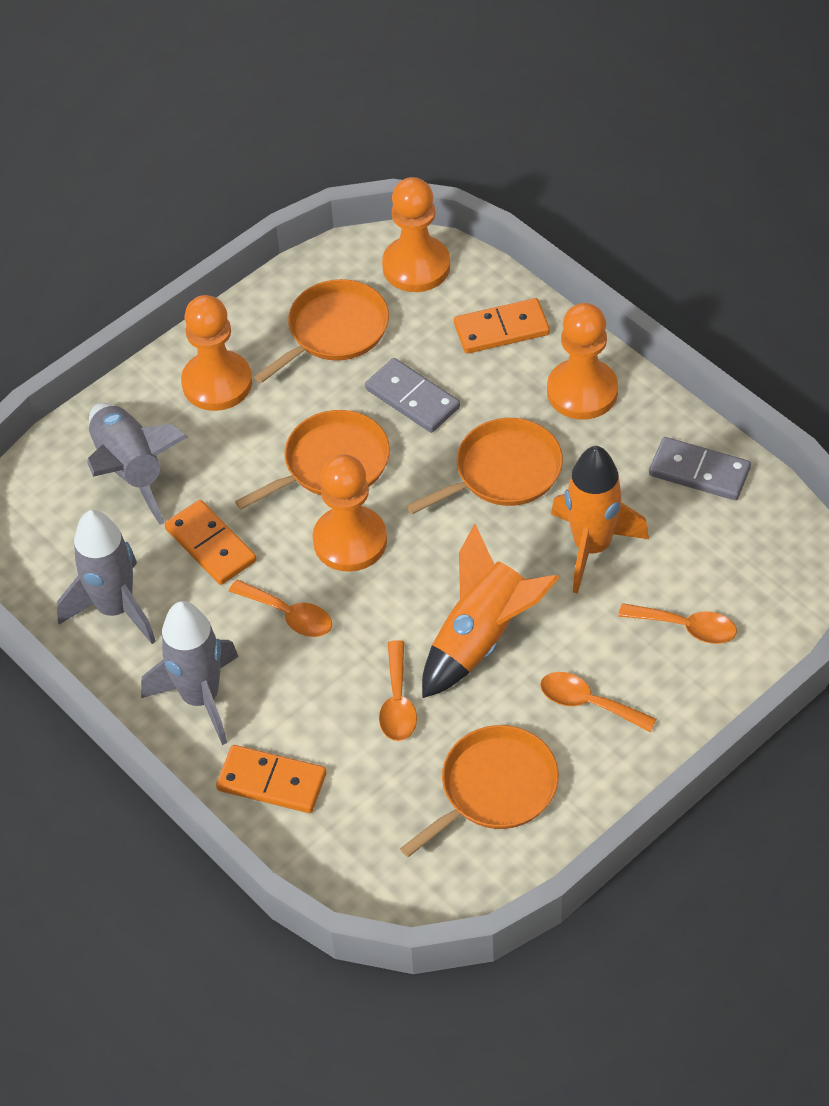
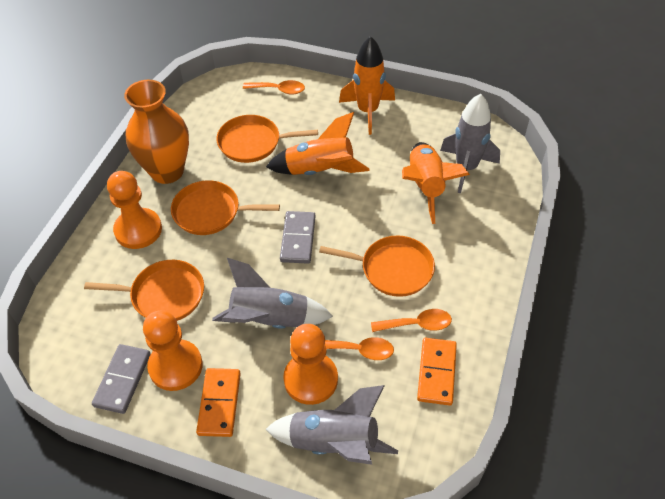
orange domino: [165,500,257,585] [216,745,326,813] [454,298,550,354] = 3 -> [196,368,241,437] [417,338,457,406] = 2
orange pawn: [181,295,252,411] [313,454,387,572] [382,177,450,292] [547,303,618,420] = 4 -> [107,171,162,249] [143,310,203,391] [283,324,338,405] = 3
orange rocket: [422,524,559,698] [551,446,649,594] = 2 -> [266,112,370,175] [339,36,395,135] [402,142,470,224] = 3
orange spoon: [229,580,332,637] [379,640,417,741] [540,672,657,732] [618,603,737,644] = 4 -> [243,80,305,94] [325,337,394,360] [371,309,452,332] = 3
orange vase: none = 0 -> [124,80,189,184] = 1

